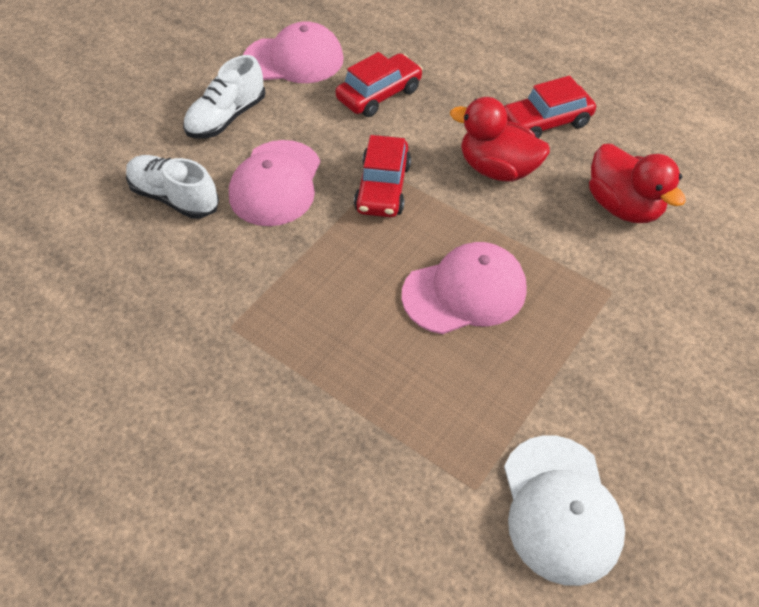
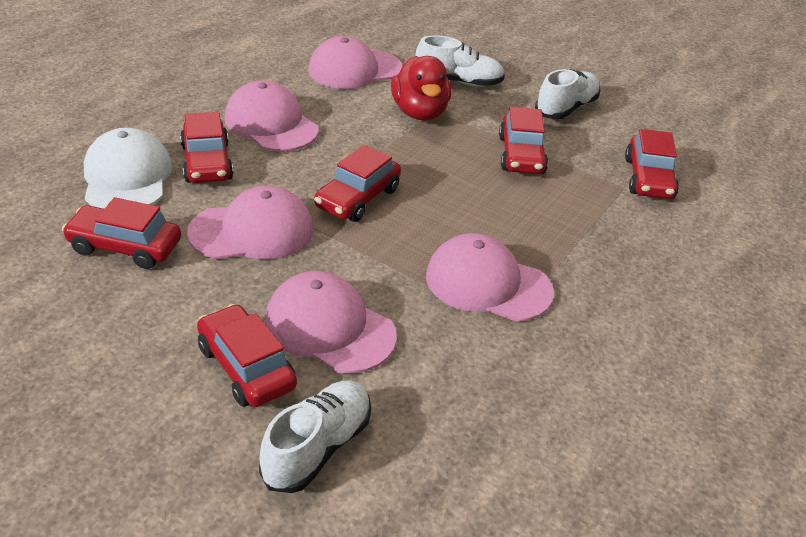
pink cap: [229,140,320,226] [243,21,344,83] [402,242,527,334] = 3 -> [187,186,313,259] [225,80,319,151] [265,271,397,374] [308,36,402,89] [426,233,554,322] = 5
red car: [336,52,423,117] [354,135,411,217] [504,76,596,138] = 3 -> [62,197,181,269] [180,112,233,183] [197,304,297,407] [314,145,401,222] [499,107,548,174] [625,129,679,199] = 6
red duck: [450,97,550,182] [589,144,686,223] = 2 -> [391,56,451,121] = 1
white shoe: [126,155,219,219] [183,55,265,138] = 2 -> [259,380,371,493] [415,35,505,87] [535,69,601,119] = 3

